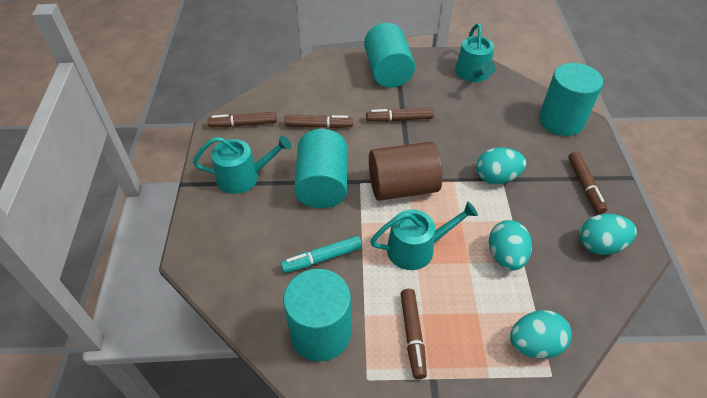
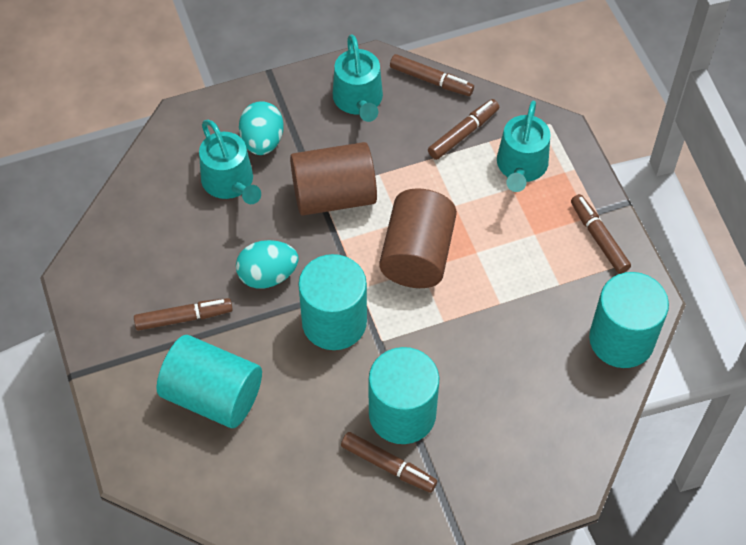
brown cylinder: [369,142,443,201] = 1 -> [290,142,377,216] [379,188,457,288] = 2
turquoise egg: [476,147,526,185] [489,220,532,270] [510,310,572,359] [580,214,637,255] = 4 -> [236,240,299,289] [239,101,284,155] = 2
turquoise marker: [280,236,362,273] = 1 -> none = 0

